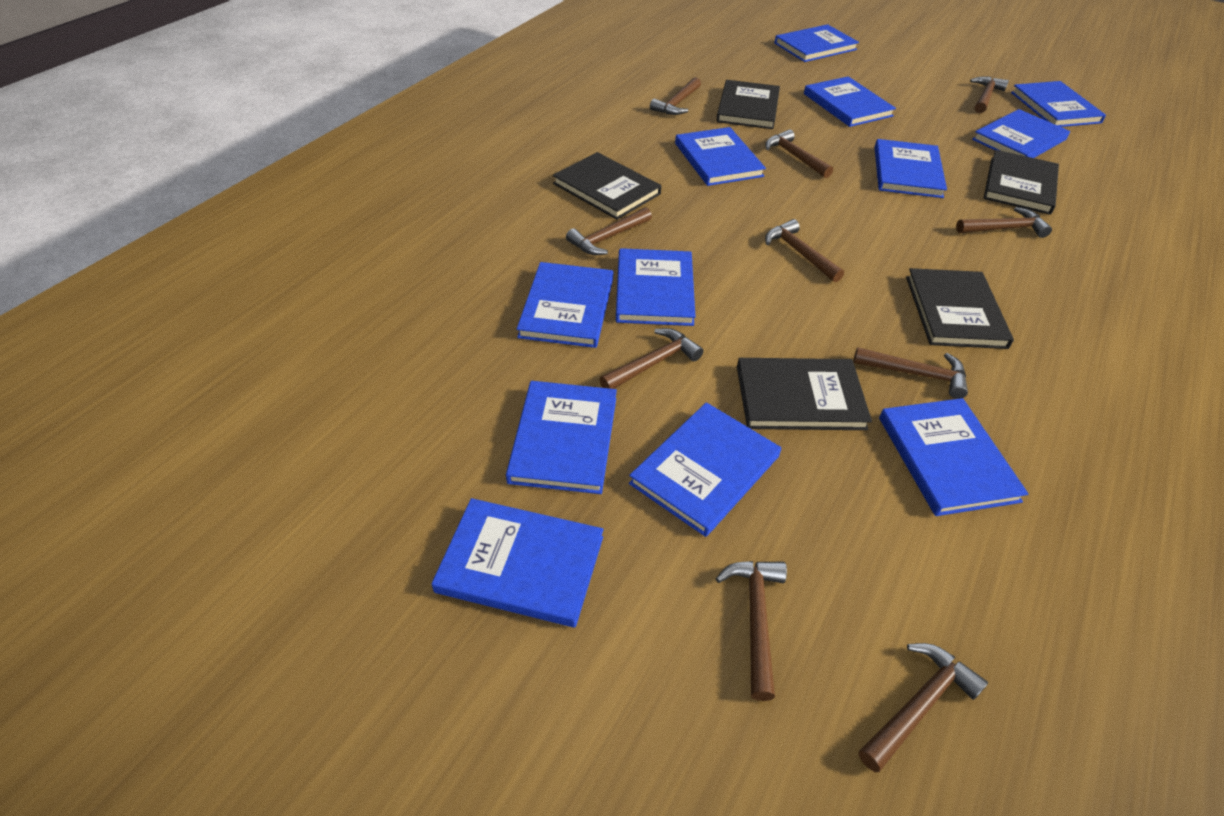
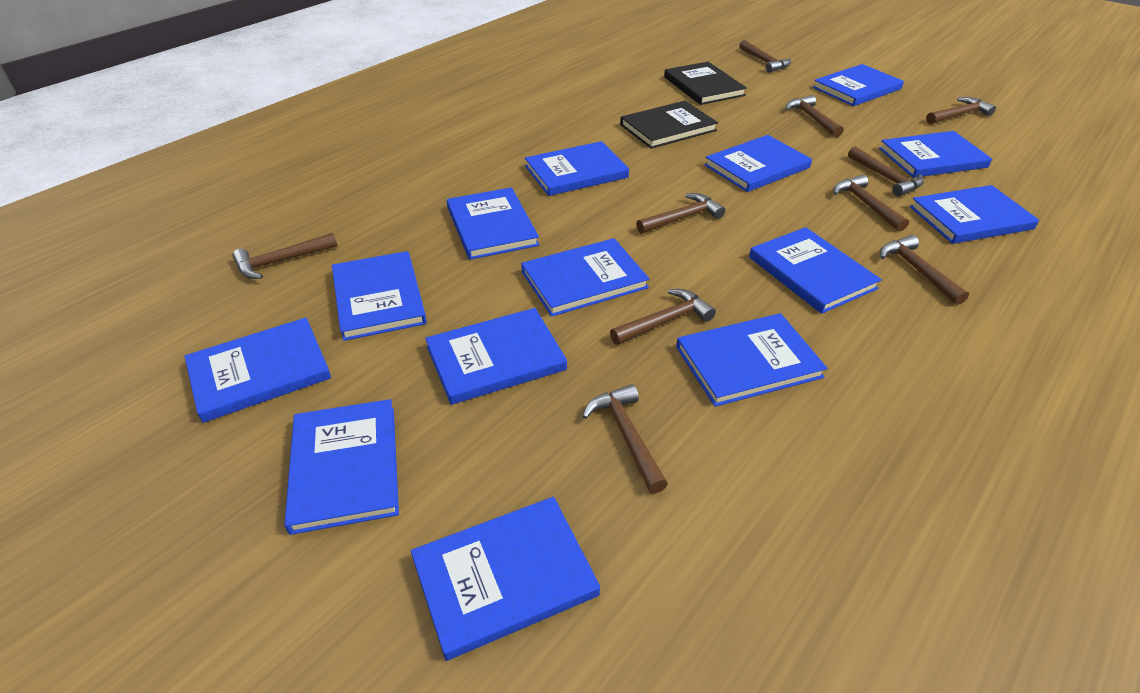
black book: [553,152,661,220] [716,80,780,129] [737,358,872,430] [906,268,1014,349] [983,150,1059,215] = 5 -> [620,101,718,149] [664,62,747,105] = 2
blue book: [431,498,603,627] [506,381,617,494] [517,262,613,348] [616,248,696,326] [629,402,781,537] [675,127,766,186] [774,24,859,62] [804,76,896,127] [874,139,947,198] [879,398,1028,516] [972,109,1070,158] [1011,81,1106,127] = 12 -> [184,317,331,423] [284,399,399,535] [332,251,427,341] [411,497,600,661] [425,308,567,405] [447,187,539,260] [521,238,649,317] [525,141,629,196] [676,313,827,407] [705,135,812,192] [749,227,882,314] [813,64,904,106] [879,131,992,178] [910,185,1039,244] = 14

